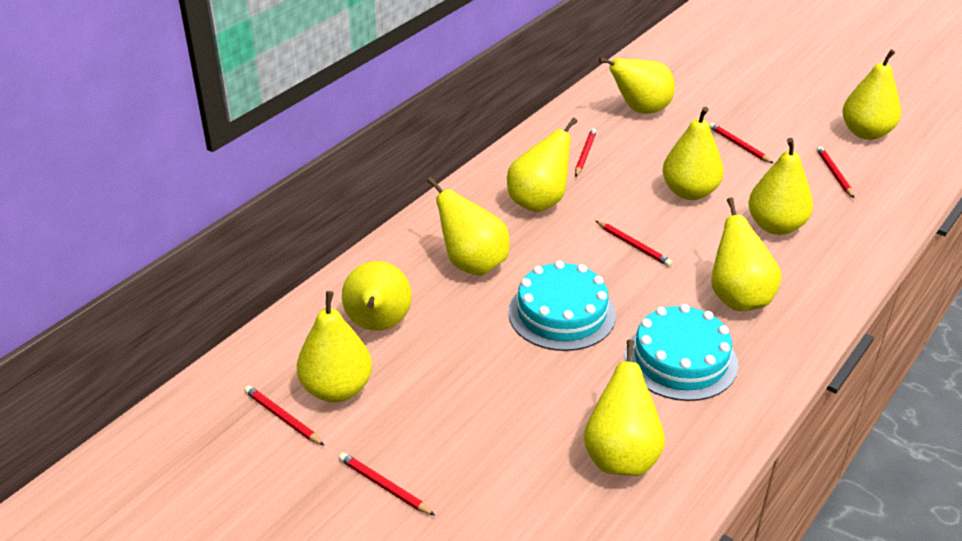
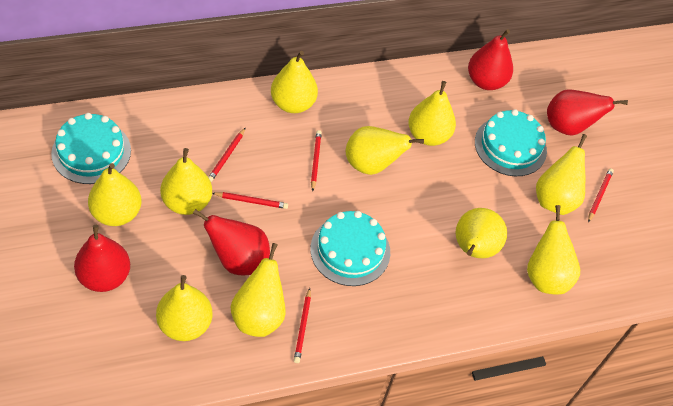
red pear: none = 0 -> [74,225,130,292] [193,209,270,276] [468,29,513,90] [547,89,628,136] = 4
red pencil: [244,385,325,446] [339,452,435,516] [575,128,597,177] [596,221,673,267] [709,123,774,164] [817,146,854,198] = 6 -> [208,127,246,182] [212,192,288,209] [294,288,311,363] [311,130,322,192] [588,168,614,222] = 5
turquoise cake: [508,260,616,351] [625,304,738,401] = 2 -> [51,113,131,184] [310,211,390,286] [475,109,547,176] = 3

